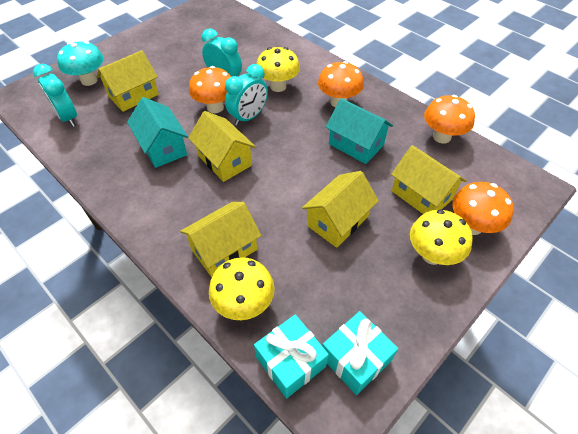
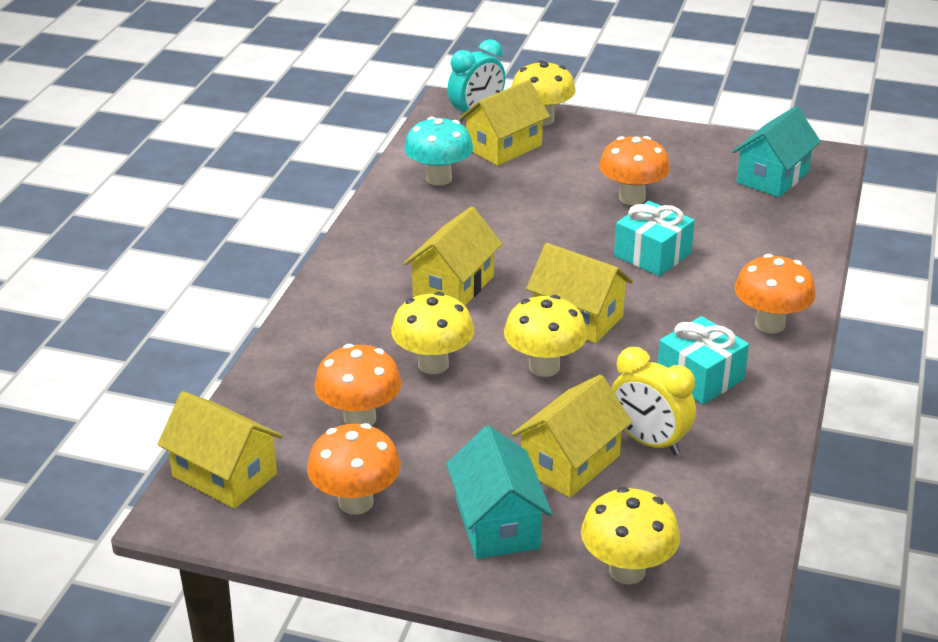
turquoise clock: [33,64,77,127] [202,28,242,77] [225,64,268,126] = 3 -> [447,39,505,122] = 1
yellow clock: none = 0 -> [612,347,696,455] = 1
yellow mushroom: [209,257,274,320] [257,47,300,92] [410,210,473,265] = 3 -> [391,292,474,374] [504,295,587,377] [511,60,576,126] [581,487,680,584] = 4

